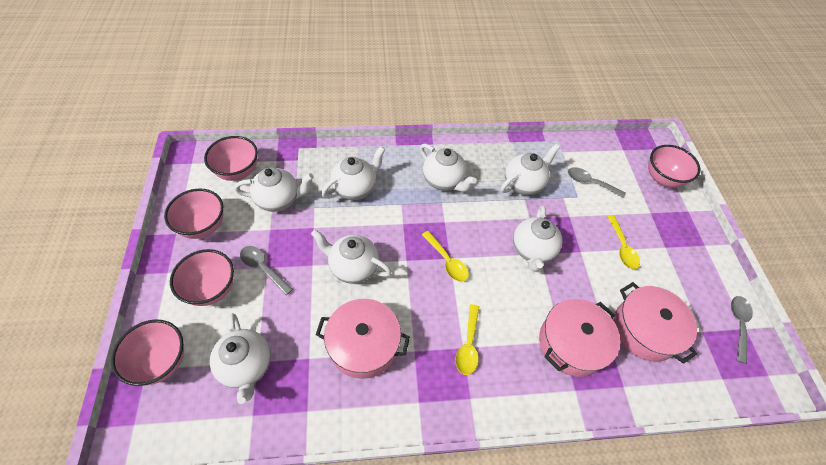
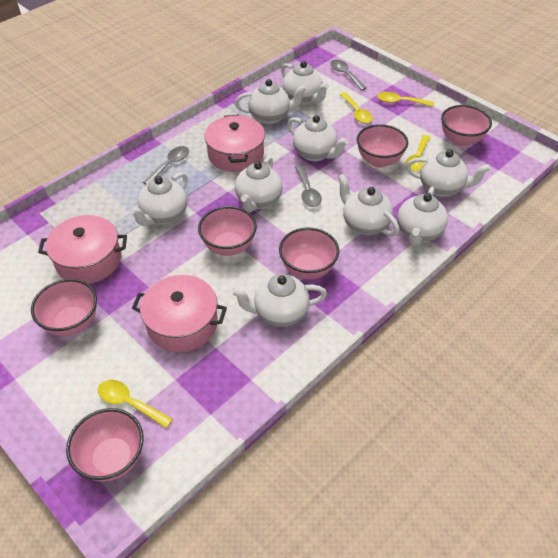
pink bowl: [111,319,184,386] [164,188,223,239] [170,249,234,306] [204,136,258,181] [648,145,700,188] = 5 -> [31,279,97,336] [66,408,144,482] [198,206,257,256] [279,227,339,279] [357,124,408,168] [441,105,492,147] = 6
white teapot: [210,313,271,404] [234,167,314,212] [311,230,392,284] [321,146,385,200] [420,144,477,192] [501,144,560,195] [513,205,562,272] = 7 -> [129,172,188,226] [231,274,327,327] [235,79,306,124] [235,156,282,213] [281,61,329,105] [287,115,349,161] [338,174,400,237] [397,187,448,246] [406,150,491,197] = 9
yellow spoon: [422,231,469,282] [455,304,479,375] [607,215,640,270] = 3 -> [98,380,173,428] [340,92,373,124] [377,92,434,107] [406,135,430,171] = 4

